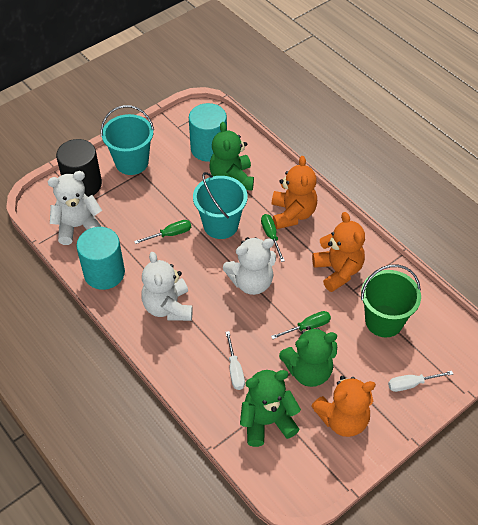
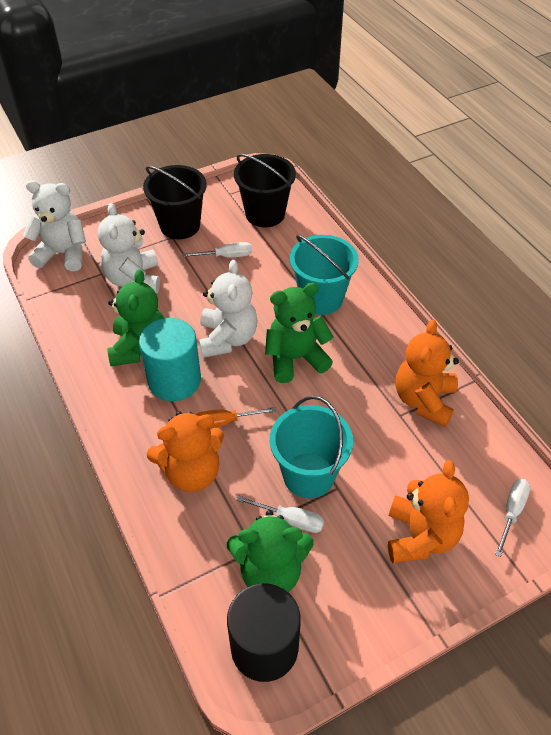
black bucket: none = 0 -> [143,165,207,239] [234,154,296,227] = 2
green bucket: [361,264,421,337] = 1 -> none = 0
green screwdriver: [134,220,191,244] [261,214,285,262] [271,311,331,339] = 3 -> none = 0
orange screwdriver: none = 0 -> [195,407,276,428] = 1
turquoise cylinder: [76,227,125,290] [189,103,227,162] = 2 -> [139,318,201,401] = 1
white screwdriver: [226,331,245,390] [388,371,453,392] = 2 -> [182,242,252,257] [237,496,324,533] [495,479,531,557] = 3

